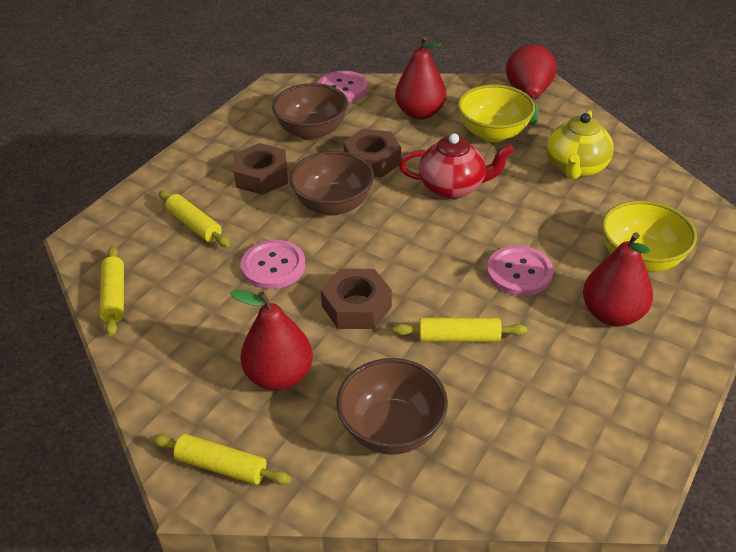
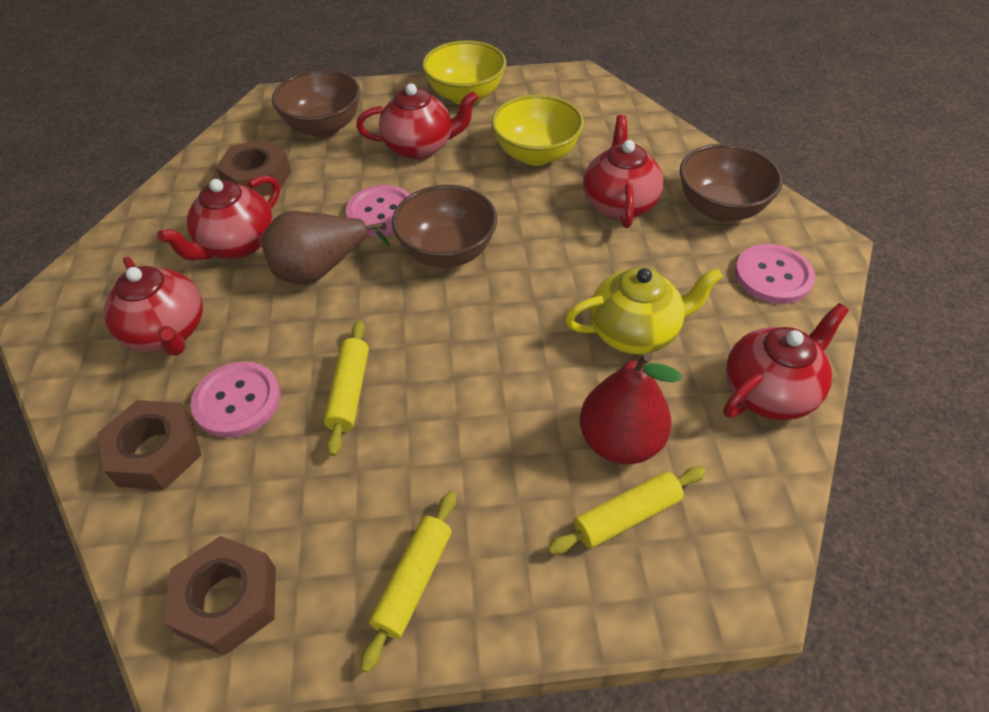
brown pear: none = 0 -> [261,211,390,285] = 1
red pear: [230,290,313,391] [395,36,446,120] [506,44,557,125] [583,232,653,326] = 4 -> [580,352,682,464] = 1
red teapot: [399,133,514,199] = 1 -> [104,257,203,356] [157,175,280,261] [356,83,479,160] [583,115,663,228] [723,303,849,420] = 5
yellow rolling pin: [100,246,124,336] [152,434,291,485] [159,191,230,247] [393,318,527,342] = 4 -> [324,320,369,456] [360,491,456,673] [548,467,706,554] = 3

